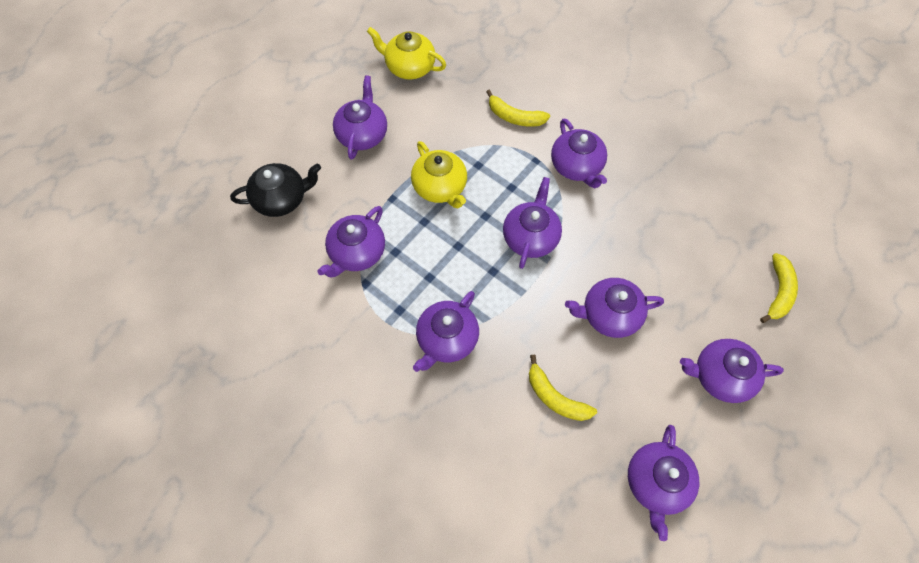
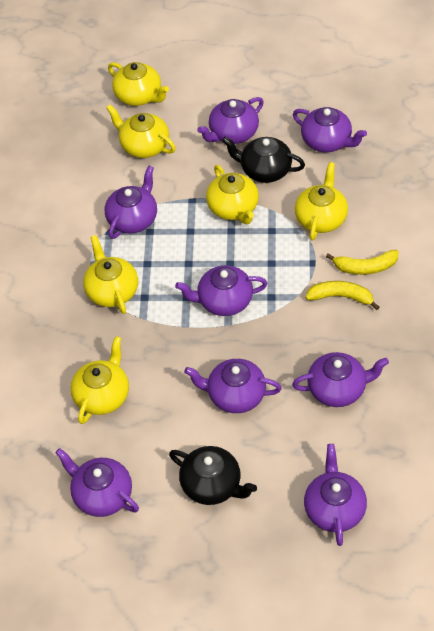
black teapot: [230,163,321,217] = 1 -> [169,446,257,505] [222,137,305,183] = 2
yellow banana: [486,90,550,127] [529,354,597,421] [760,253,798,323] = 3 -> [305,281,380,310] [326,250,399,275] = 2
yellow teapot: [367,27,446,80] [411,141,467,208] = 2 -> [71,336,129,424] [83,235,138,314] [106,105,176,158] [108,62,169,106] [206,165,259,224] [295,162,348,241] = 6

